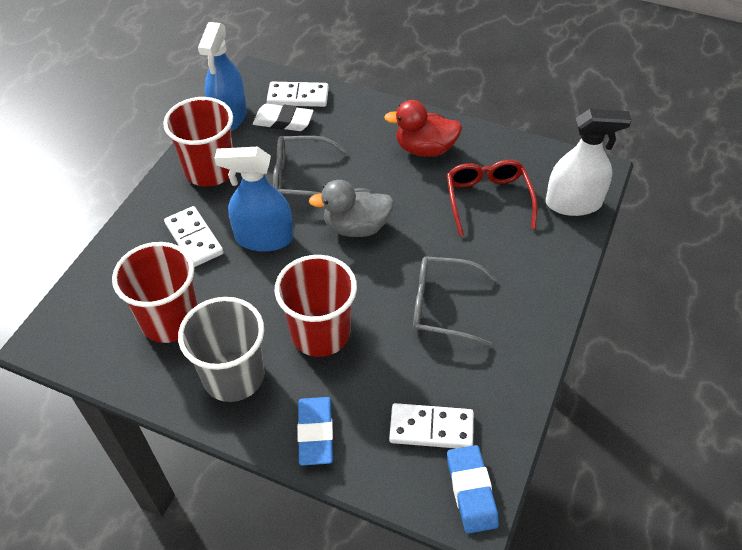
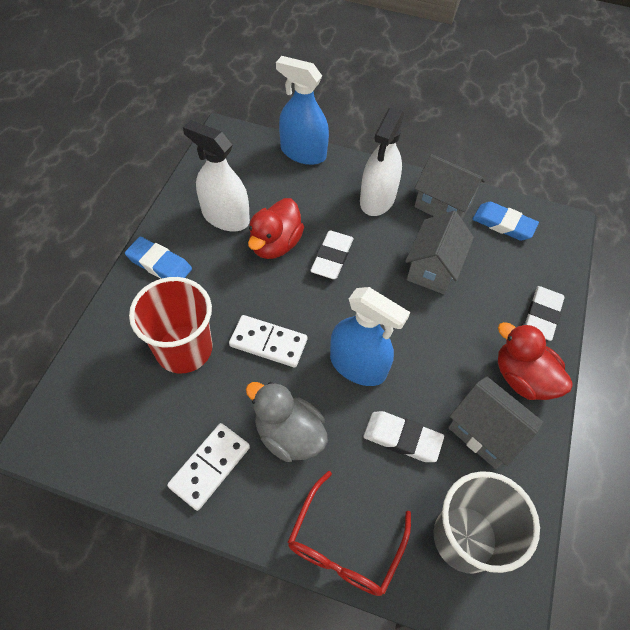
grey glasses: [273,136,347,196] [413,256,497,347] = 2 -> none = 0
grey house: none = 0 -> [405,211,474,294] [414,154,485,219] [448,376,543,469] = 3
red cup: [112,242,198,343] [163,97,233,187] [275,255,357,357] = 3 -> [129,277,213,374] = 1
red duck: [384,100,462,157] = 1 -> [248,198,304,259] [498,322,573,400] = 2
white domino: [164,206,224,267] [267,82,329,107] [389,403,474,448] = 3 -> [167,423,250,511] [229,315,307,368] = 2
white eraser: [253,104,314,131] = 1 -> [311,231,353,279] [363,411,444,462] [525,286,565,341] = 3
white spray bottle: [546,109,632,216] = 1 -> [183,120,250,231] [360,107,404,216] = 2

